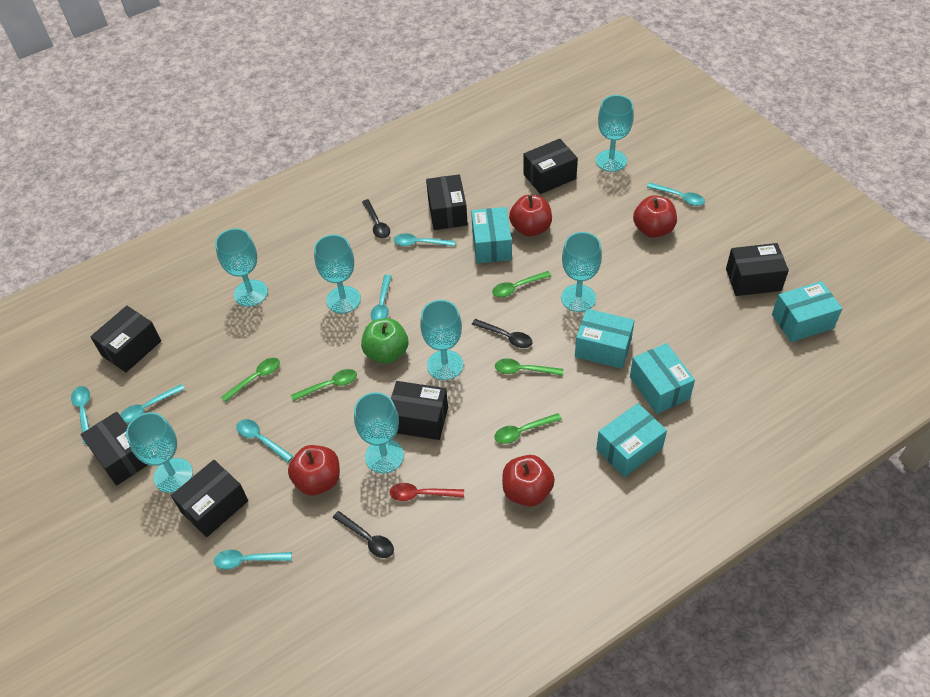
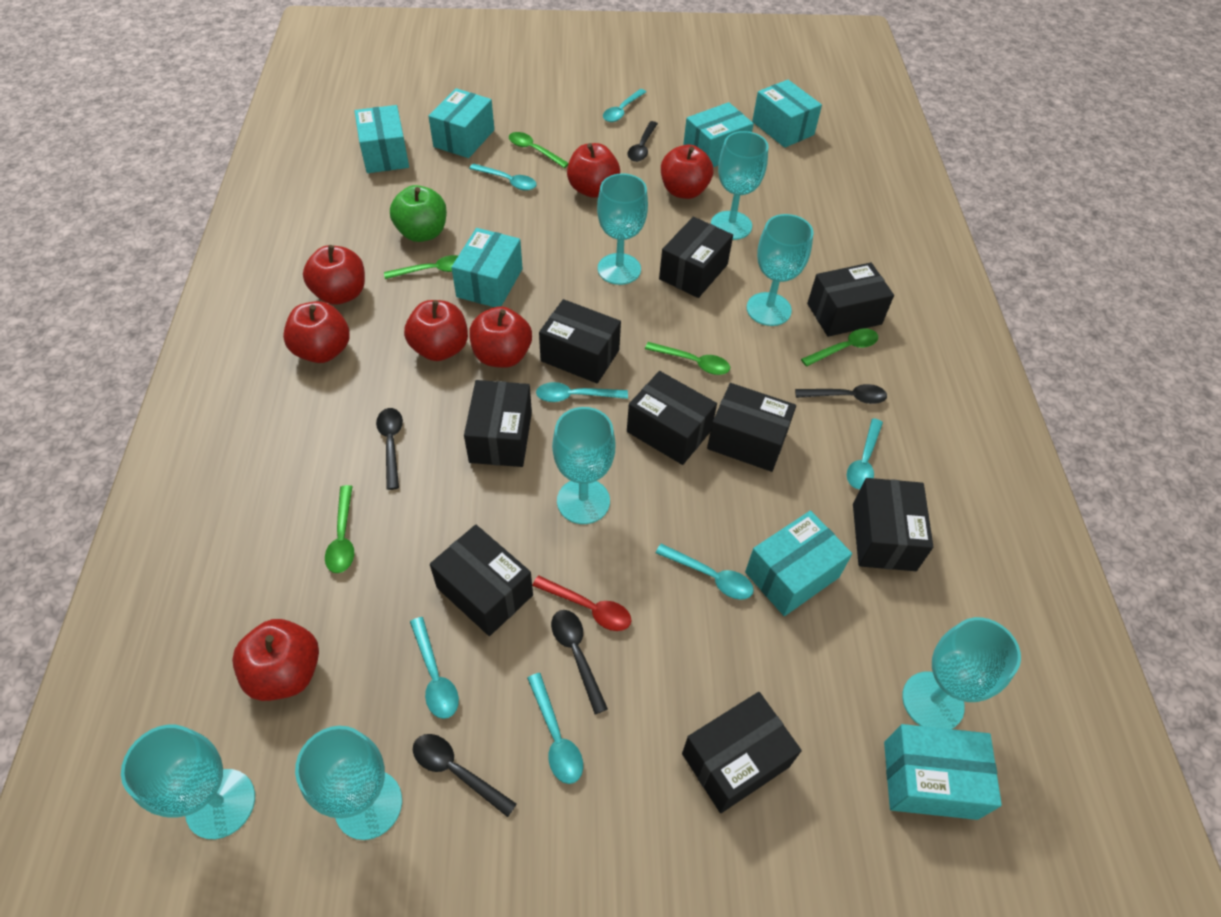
black box: [80,412,147,486] [90,306,161,373] [171,460,248,537] [391,381,448,440] [426,174,468,230] [523,139,578,194] [726,243,789,296] = 7 -> [430,524,533,636] [464,380,532,467] [539,299,621,383] [627,371,717,465] [659,217,733,298] [682,692,802,813] [707,383,796,472] [807,263,894,337] [853,478,933,571] = 9
black spoon: [333,511,394,558] [362,199,390,239] [472,319,533,348] = 3 -> [376,408,403,490] [413,734,517,817] [551,610,608,714] [627,121,658,162] [795,384,887,404] = 5
red apple: [288,445,340,496] [502,455,555,507] [509,195,552,237] [633,195,677,238] = 4 -> [232,619,319,701] [283,301,350,363] [303,245,365,305] [404,300,468,361] [469,306,532,368] [567,143,620,198] [661,144,713,199] = 7
turquoise box: [471,207,512,263] [575,309,635,369] [596,403,667,477] [630,343,695,414] [772,281,842,342] = 5 -> [355,105,409,173] [428,88,494,158] [451,228,522,307] [683,102,754,167] [745,510,852,616] [752,80,822,148] [884,724,1002,820] = 7

